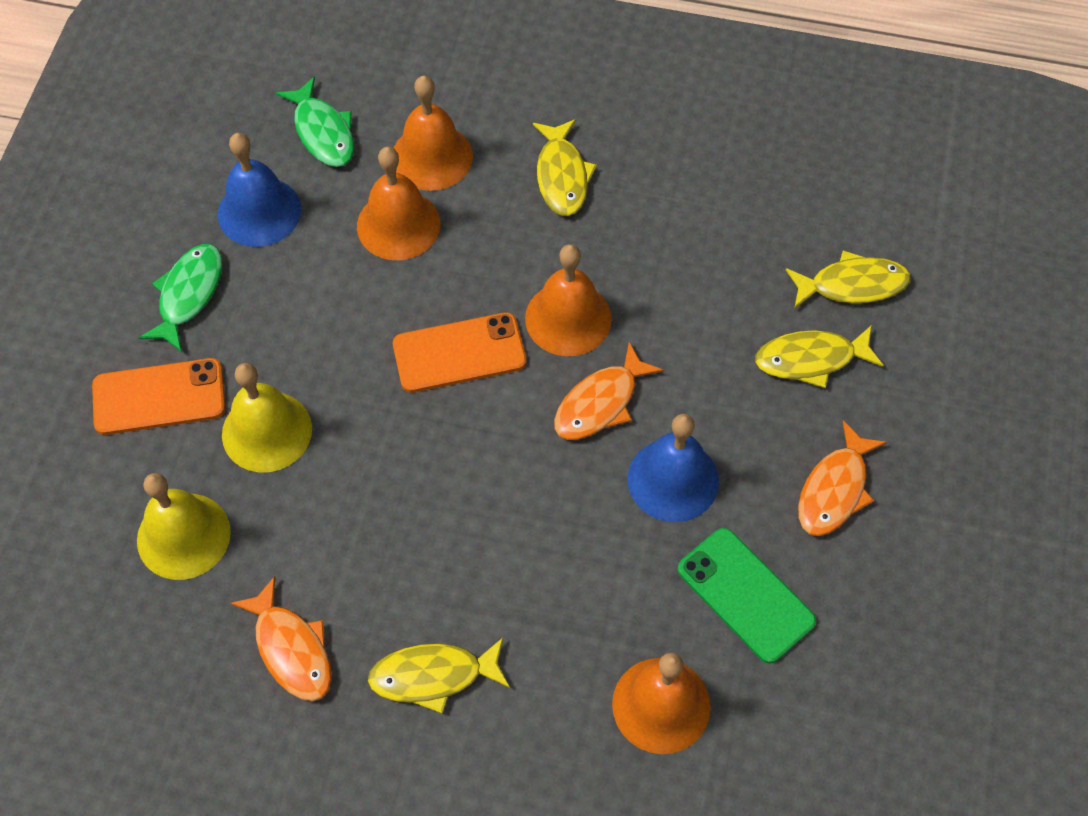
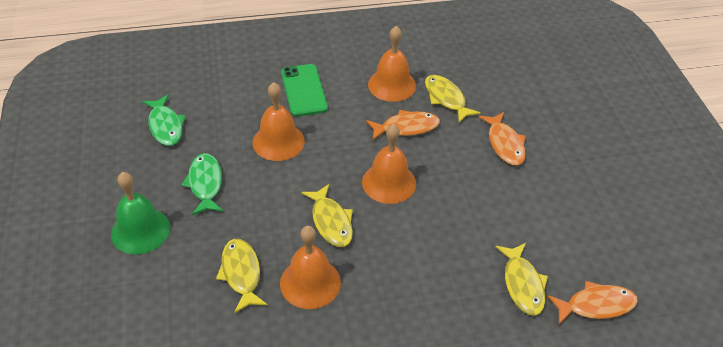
blue bell: [218,133,301,247] [627,414,719,522] = 2 -> none = 0
green bell: none = 0 -> [111,172,170,254] = 1
orange phone: [92,358,225,435] [393,312,526,393] = 2 -> none = 0
yellow bell: [137,473,231,580] [222,363,312,472] = 2 -> none = 0

